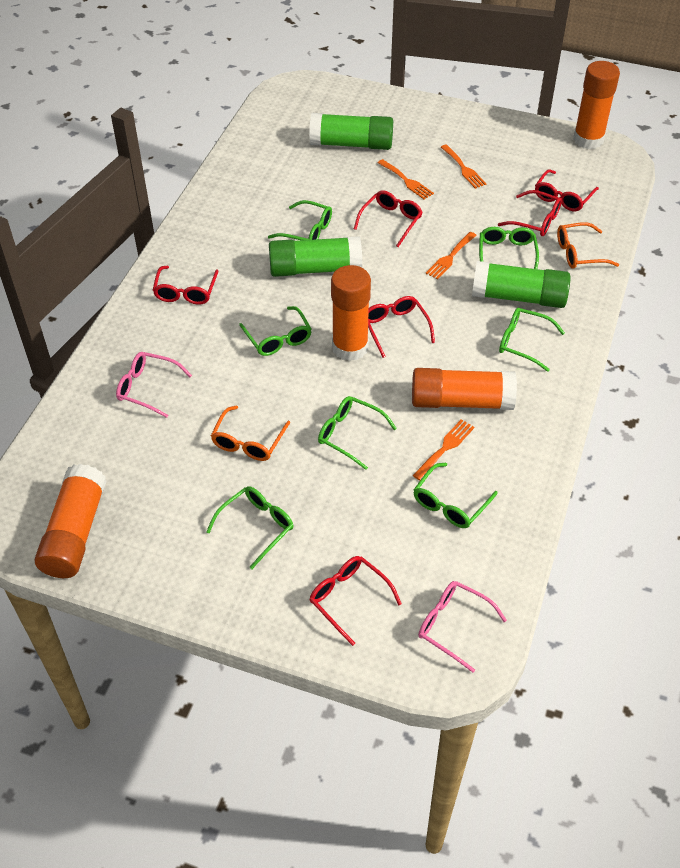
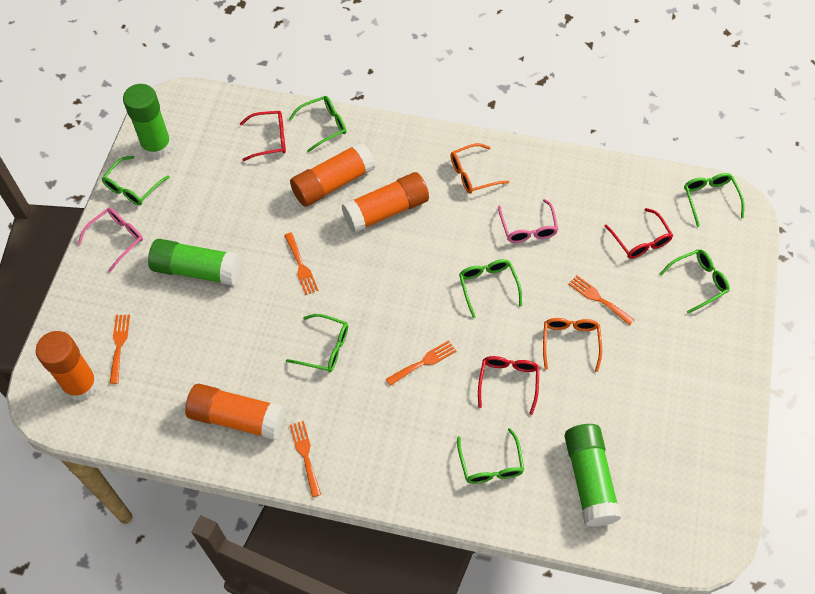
orange fork: [378,159,434,200] [413,419,474,480] [426,232,477,280] [441,144,486,189] = 4 -> [110,315,130,384] [284,232,319,295] [290,421,321,497] [386,340,456,386] [568,275,634,325] = 5
red glasses: [153,266,218,305] [309,556,402,646] [354,191,423,247] [368,296,435,358] [498,190,562,236] [535,169,599,211] = 6 -> [240,111,286,161] [478,356,539,415] [604,208,673,259] = 3

